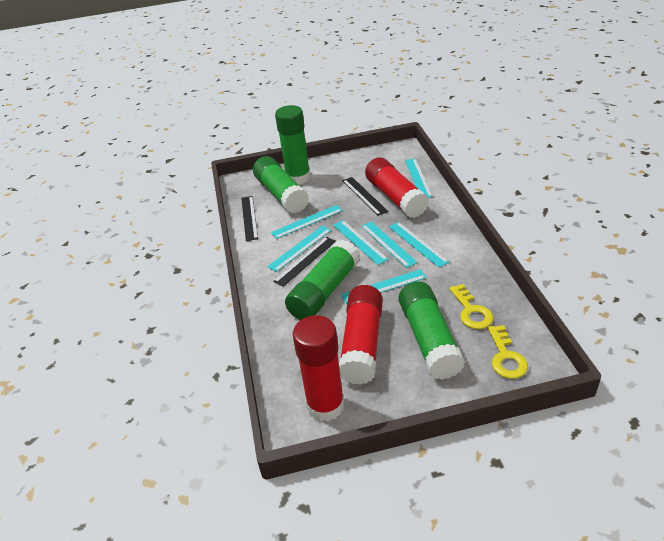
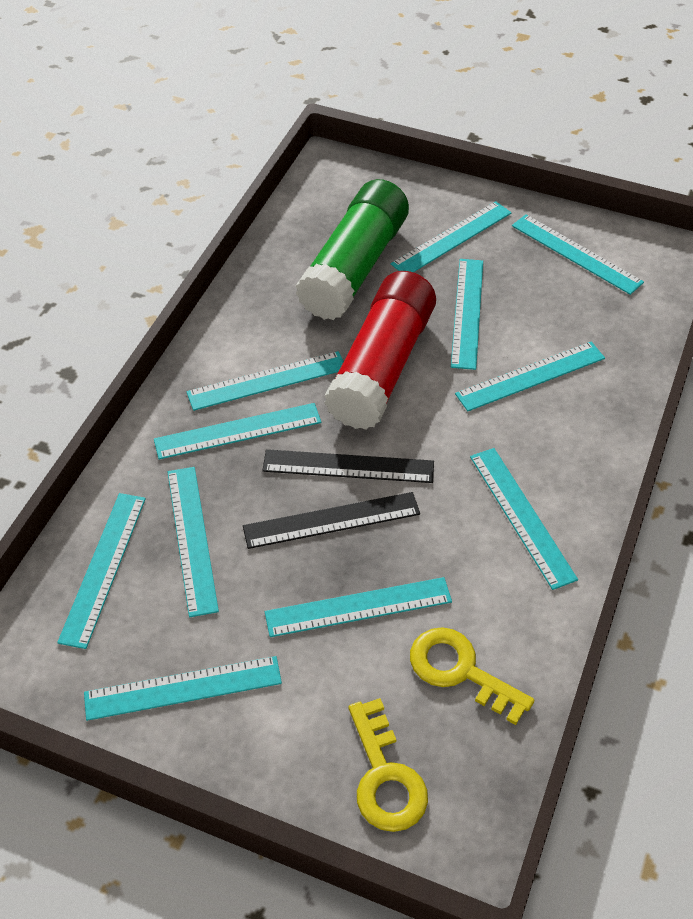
black ruler: [241,196,258,241] [273,237,336,287] [342,177,388,216] = 3 -> [243,492,420,549] [263,449,434,483] = 2
green glue stick: [253,156,309,214] [275,105,311,185] [285,239,360,320] [399,281,465,380] = 4 -> [295,179,409,320] = 1
red glue stick: [293,315,345,422] [339,285,383,385] [365,157,429,218] = 3 -> [324,271,436,429] = 1
turquoise ruler: [267,226,332,272] [271,205,343,239] [333,220,389,265] [341,269,427,304] [361,222,418,268] [389,222,449,268] [405,158,433,198] = 7 -> [57,493,146,649] [84,656,282,721] [154,403,321,460] [168,467,219,617] [186,351,344,411] [265,577,452,637] [391,201,512,272] [451,259,483,370] [455,342,605,411] [470,448,578,590] [512,214,644,295] = 11

